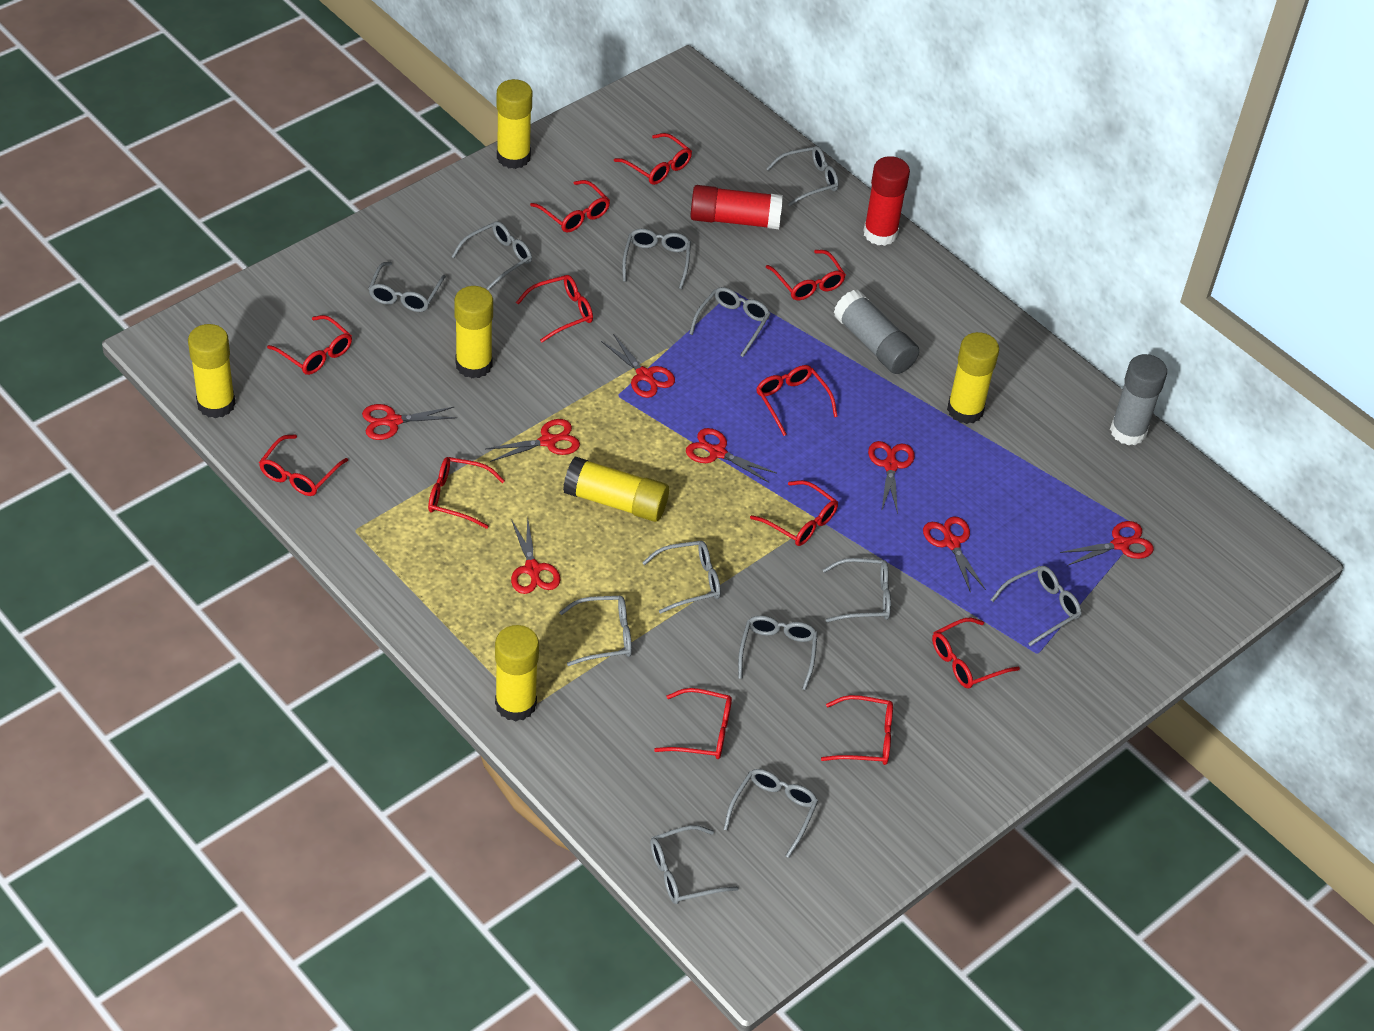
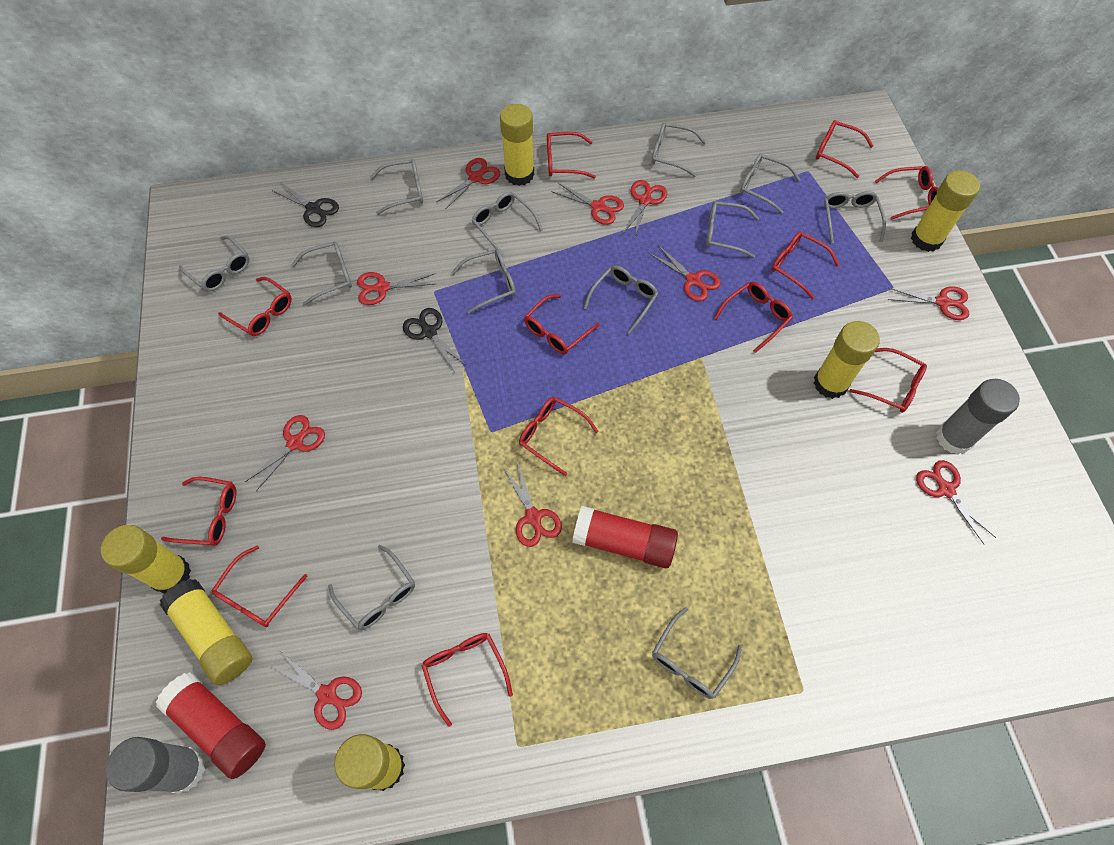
black scissors: none = 0 -> [271,182,339,227] [403,308,467,371] = 2
red scissors: [362,404,457,440] [486,419,580,462] [511,517,561,594] [601,334,675,398] [686,428,777,483] [868,441,915,514] [923,517,986,593] [1060,521,1154,566] = 8 -> [245,415,325,491] [268,650,362,730] [357,272,435,305] [436,158,500,210] [503,462,562,547] [551,182,624,225] [623,180,667,237] [649,245,721,301] [888,286,969,320] [916,460,996,545] = 10

